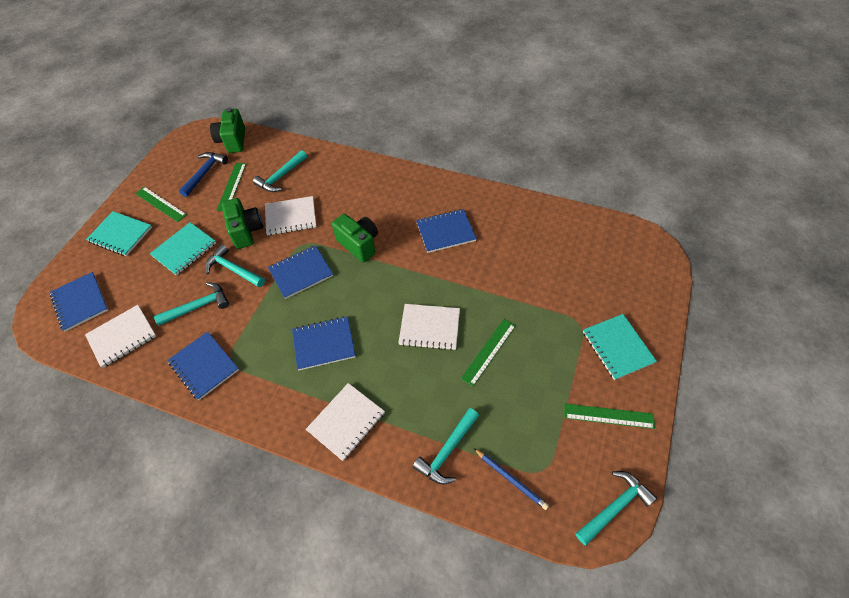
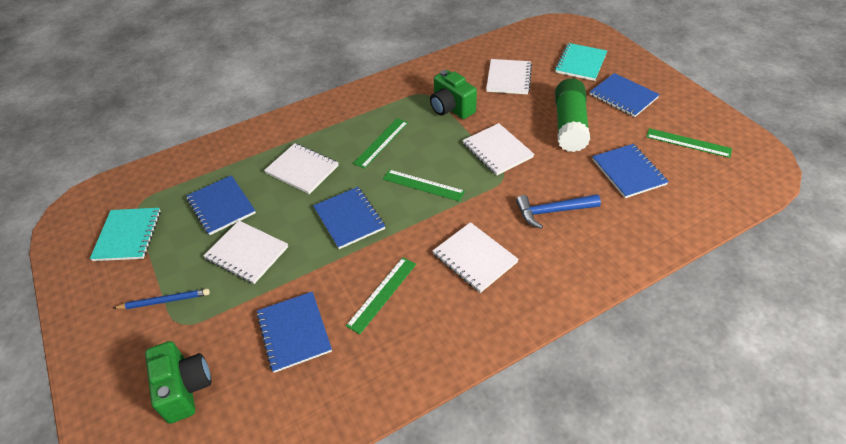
green camera: [210,108,245,153] [222,198,263,249] [332,214,378,262] = 3 -> [145,341,211,424] [430,70,477,119] = 2
green glue stick: none = 0 -> [555,78,590,152] = 1
turquoise hammer: [154,282,229,326] [205,244,265,287] [253,150,307,192] [412,408,479,485] [576,471,657,545] = 5 -> none = 0
turquoise notebook: [86,211,152,256] [150,222,216,276] [583,314,657,380] = 3 -> [90,208,161,261] [555,43,607,81] = 2
white notebook: [85,305,156,368] [265,196,316,236] [306,383,385,461] [398,304,460,350] = 4 -> [203,221,288,284] [264,143,339,194] [433,222,519,293] [462,123,534,175] [486,59,532,94] = 5

